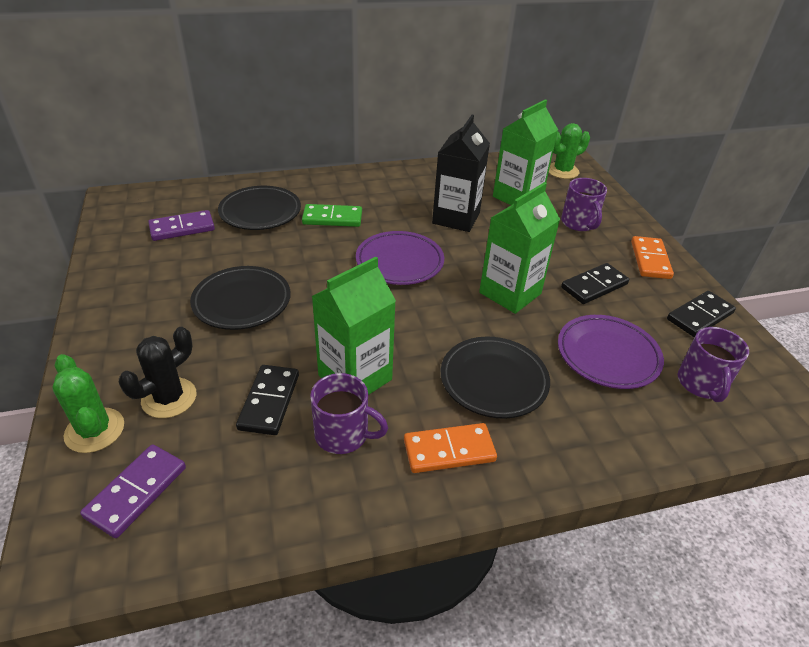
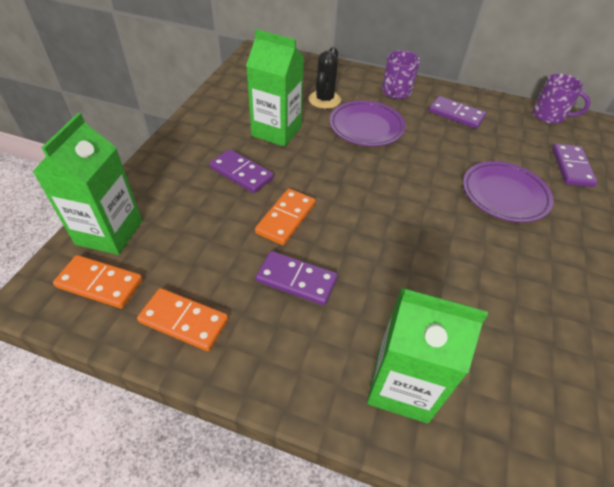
black carton: [432,115,490,232] = 1 -> none = 0
black domino: [236,365,299,435] [561,263,629,304] [667,291,736,337] = 3 -> none = 0
black plate: [190,266,291,330] [218,186,301,230] [441,337,550,419] = 3 -> none = 0
green cactus: [53,354,124,453] [549,123,590,179] = 2 -> none = 0
green domino: [302,204,362,227] = 1 -> none = 0
orange domino: [404,423,497,473] [631,236,674,279] = 2 -> [53,255,143,309] [137,288,228,351] [255,189,316,245] = 3
purple domino: [80,444,186,538] [148,210,215,241] = 2 -> [209,149,274,193] [256,251,338,306] [429,96,486,129] [552,144,598,187] = 4
purple mug: [310,373,388,454] [561,178,607,231] [678,327,749,402] = 3 -> [382,50,420,99] [533,74,591,124] = 2

